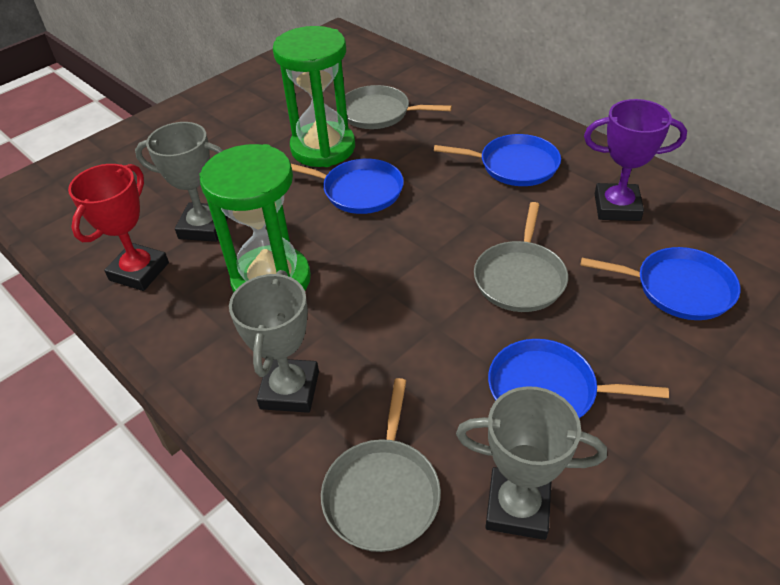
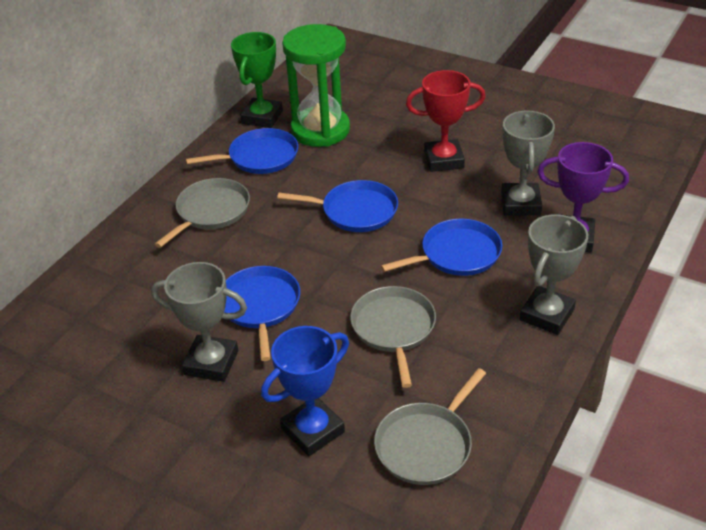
blue trophy: none = 0 -> [261,326,349,456] = 1
green hourglass: [199,144,311,292] [273,26,355,167] = 2 -> [282,24,350,147] = 1
green trophy: none = 0 -> [231,32,283,128] = 1

